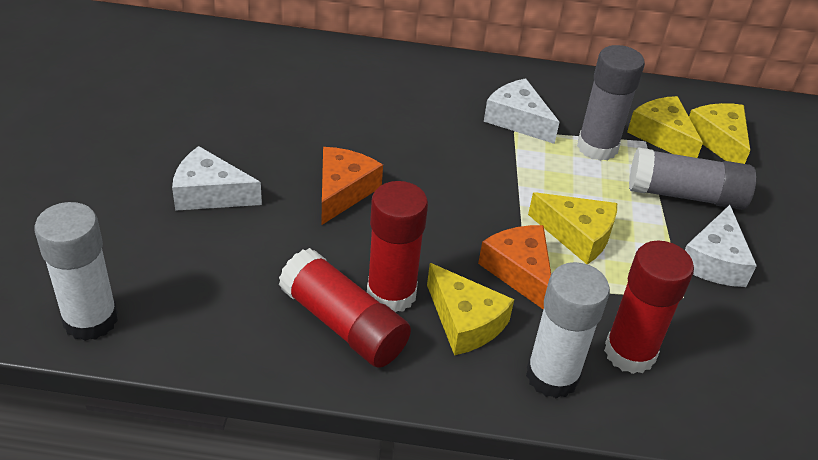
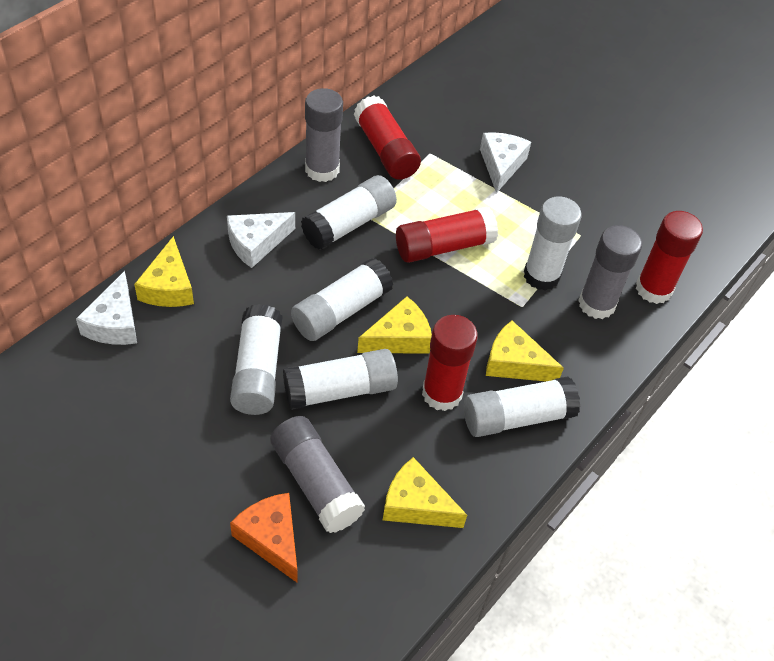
grey glue stick: [577,45,645,161] [629,148,756,210] = 2 -> [270,416,365,533] [305,88,343,182] [578,225,642,319] = 3
orange cheese: [322,147,383,225] [478,225,551,309] = 2 -> [230,493,298,583] = 1
red glue stick: [279,248,411,368] [367,181,428,312] [604,241,694,374] = 3 -> [354,96,421,180] [396,207,498,263] [422,315,478,411] [636,211,703,304] = 4
white glue stick: [34,202,118,341] [526,262,610,399] = 2 -> [230,304,283,415] [283,349,398,410] [291,258,393,341] [301,175,397,250] [464,376,580,437] [524,196,582,291] = 6

